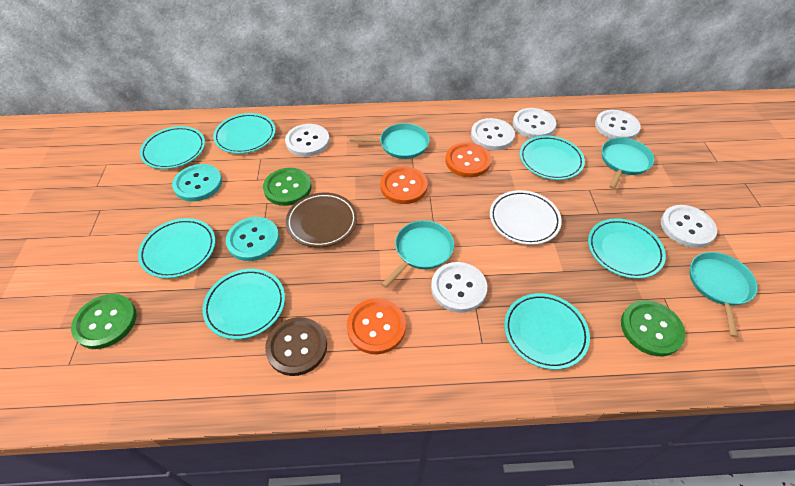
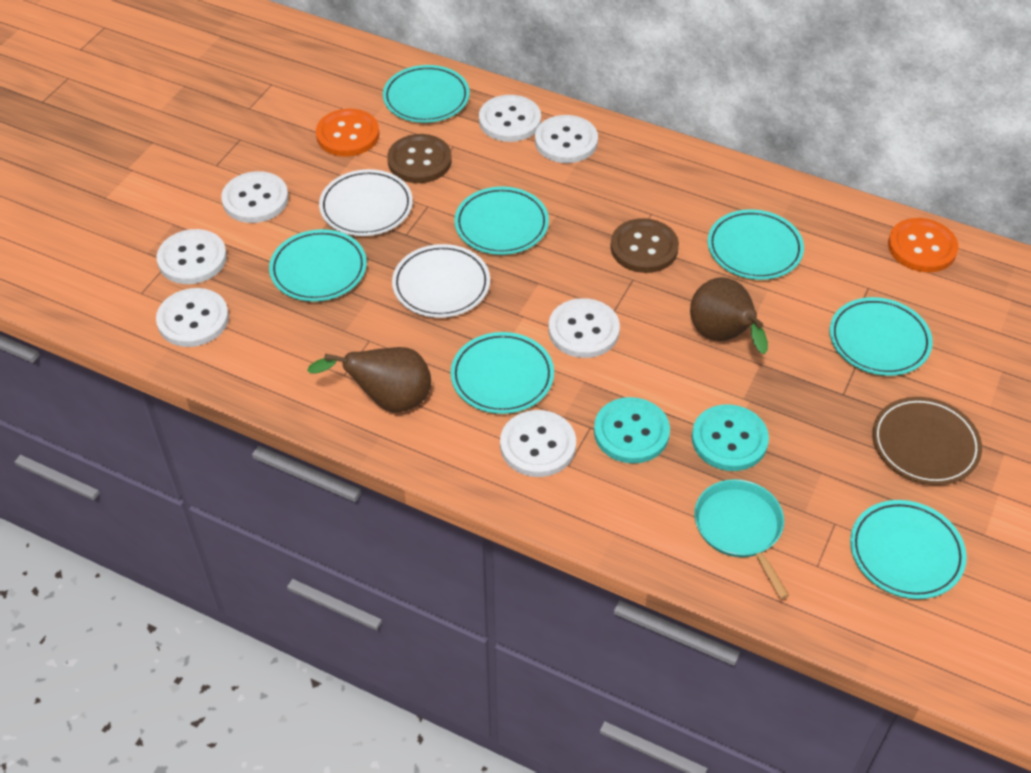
brown button: [265,317,327,376] = 1 -> [387,134,452,183] [610,218,679,273] = 2
brown pear: none = 0 -> [307,347,431,412] [690,277,768,354] = 2
green button: [71,294,136,349] [263,168,312,206] [621,300,686,356] = 3 -> none = 0
orange button: [347,298,406,354] [380,166,428,204] [446,142,491,177] = 3 -> [316,109,379,157] [888,218,959,272] = 2
turquoise pan: [350,123,430,159] [381,220,454,288] [602,138,654,189] [690,252,758,338] = 4 -> [694,479,789,599] = 1
white button: [285,124,330,157] [431,262,487,313] [471,118,515,150] [513,108,556,138] [595,110,641,139] [661,205,717,248] = 6 -> [156,229,227,284] [156,288,229,347] [221,171,289,223] [479,95,541,142] [500,410,576,477] [535,115,598,163] [548,298,620,358] = 7
white plate: [490,190,562,245] = 1 -> [319,169,413,236] [392,244,490,318] = 2

